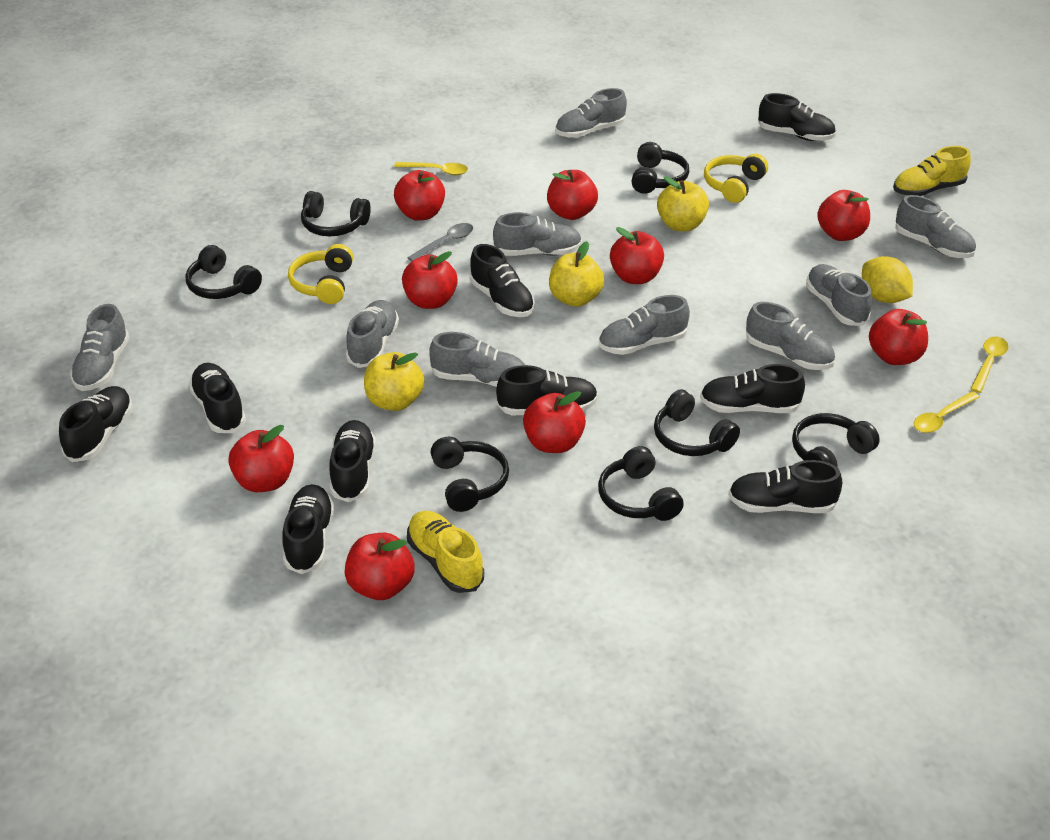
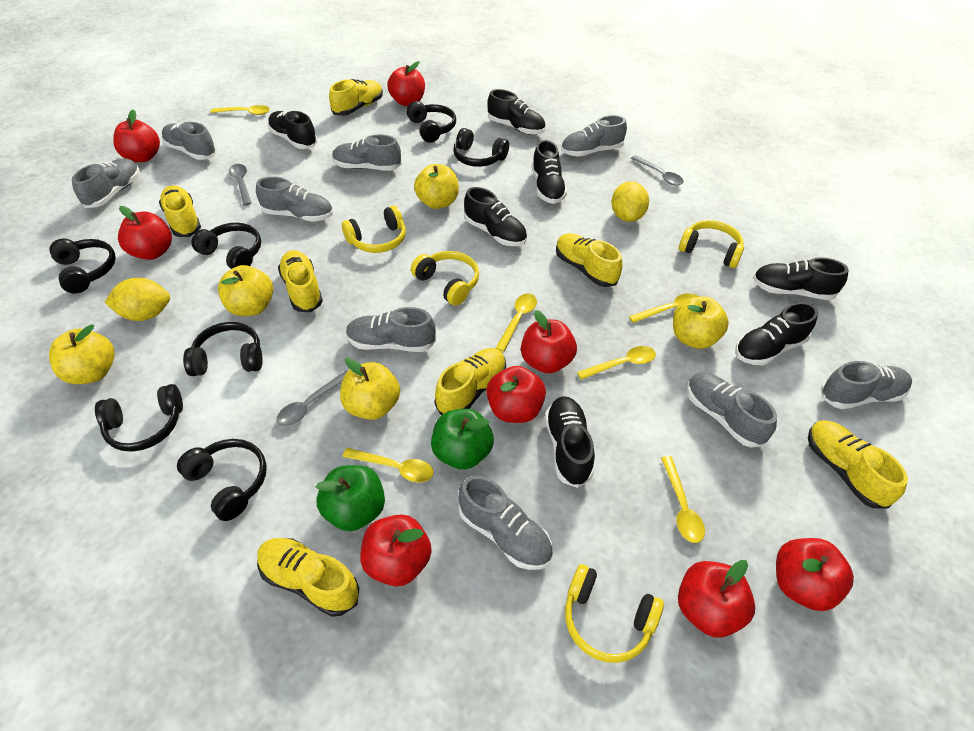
black shoe: [59,386,133,462] [189,363,246,433] [282,484,334,574] [329,420,376,502] [470,244,535,317] [496,365,598,416] [700,364,805,413] [728,460,842,513] [758,93,836,141] = 9 -> [268,111,318,149] [464,187,527,246] [487,89,546,134] [532,140,567,204] [545,396,595,488] [735,302,818,365] [753,257,849,300] = 7
green apple: none = 0 -> [316,465,385,531] [431,409,494,470] = 2
grey spoon: [408,223,473,262] = 1 -> [229,164,252,206] [276,371,347,426] [631,155,684,186] = 3
red apple: [228,425,294,492] [344,533,415,600] [394,170,445,220] [402,251,458,309] [523,391,586,453] [547,170,598,220] [610,227,664,284] [817,190,870,241] [869,309,928,365] = 9 -> [113,110,160,162] [118,206,172,260] [361,514,432,586] [387,61,425,106] [486,366,546,423] [521,310,577,373] [678,560,755,638] [776,538,854,611] = 8
yellow apple: [364,352,424,411] [549,241,604,307] [657,176,709,231] = 3 -> [49,324,115,384] [218,265,273,316] [340,357,400,420] [414,164,459,209] [673,297,729,349] = 5
yellow headphones: [288,244,353,304] [704,154,768,203] = 2 -> [342,205,406,253] [411,251,479,306] [565,564,664,663] [679,220,744,268] = 4
yellow lemon: [862,256,913,303] = 1 -> [104,278,170,321] [611,181,649,222] = 2
yellow shoe: [407,511,484,593] [893,146,971,196] = 2 -> [159,185,201,237] [257,538,359,617] [278,250,323,312] [329,79,383,116] [435,348,506,415] [556,233,623,287] [808,420,908,509] = 7
yellow spoon: [394,162,468,175] [914,392,980,433] [971,336,1008,393] = 3 -> [211,105,270,115] [342,448,434,482] [496,294,537,352] [577,346,656,380] [629,293,699,323] [661,456,705,543] = 6

